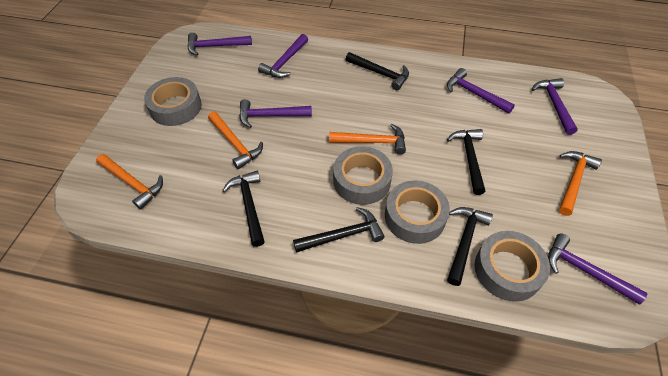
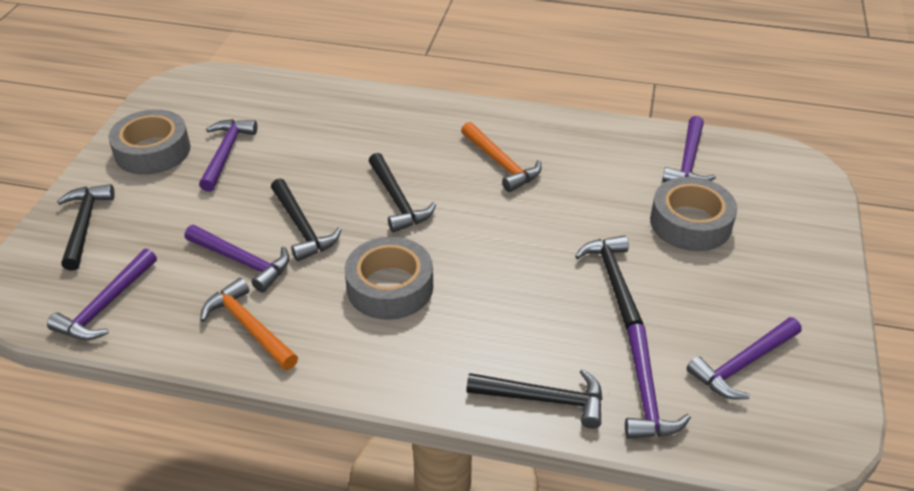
grey tape: [144,77,202,126] [333,146,393,205] [385,180,450,244] [475,231,550,302] = 4 -> [108,109,191,175] [345,237,433,320] [650,177,737,251] = 3
orange hammer: [96,154,163,210] [208,112,263,169] [329,124,406,155] [559,151,602,216] = 4 -> [200,278,298,370] [461,122,541,192] = 2

